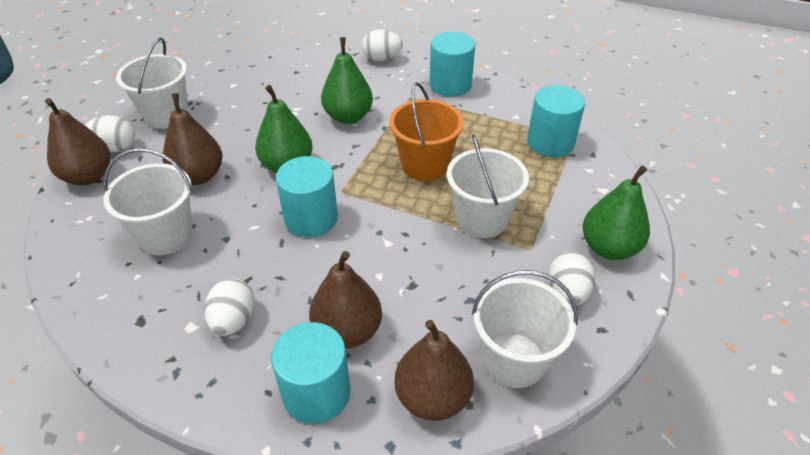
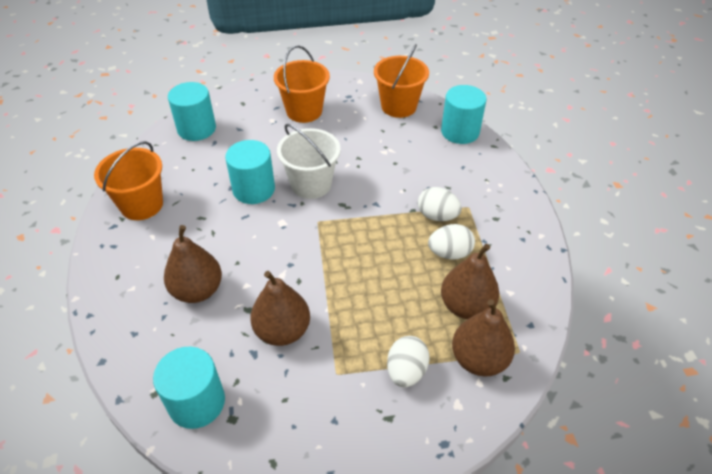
green pear: [255,85,313,173] [321,37,373,124] [583,165,650,260] = 3 -> none = 0
orange bucket: [389,82,464,181] = 1 -> [94,141,163,220] [274,45,330,123] [374,44,429,118] = 3
white bucket: [103,148,193,255] [116,37,188,129] [447,134,529,238] [472,270,578,388] = 4 -> [277,124,341,199] = 1
white egg: [85,115,135,152] [204,278,255,336] [362,29,403,61] [548,252,595,306] = 4 -> [387,336,429,387] [418,187,462,221] [428,224,475,260] = 3

